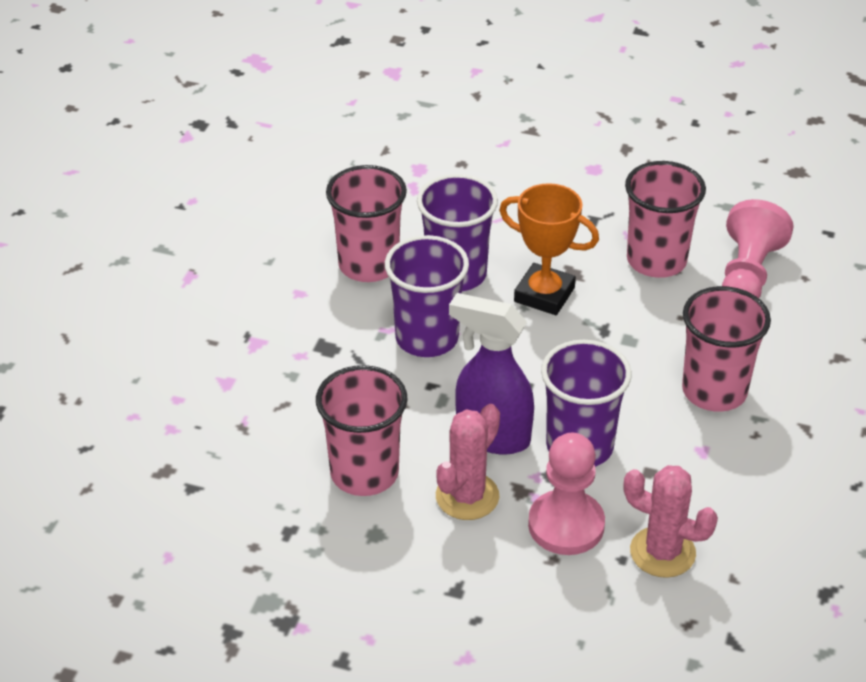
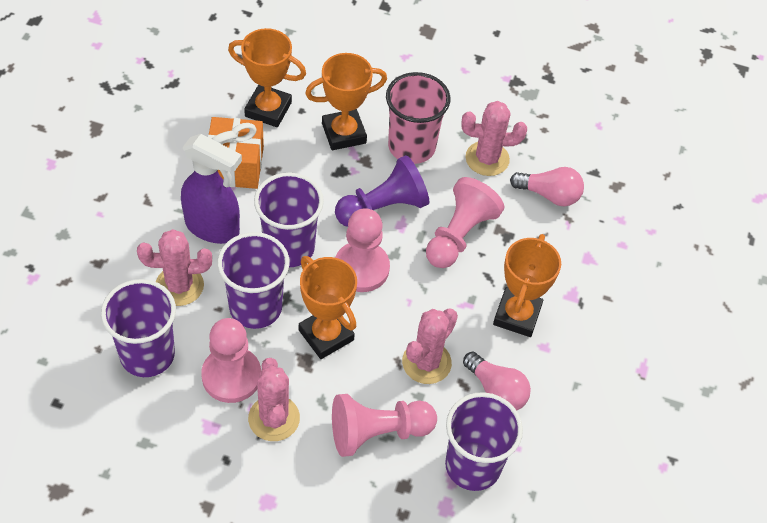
orange gift: none = 0 -> [208,117,264,189] = 1
orange trophy: [499,183,599,315] = 1 -> [228,28,306,127] [299,256,357,359] [305,53,387,150] [493,234,561,337] = 4
pink cactus: [436,404,500,520] [623,465,718,578] = 2 -> [137,229,212,306] [248,358,300,441] [402,309,458,384] [462,101,527,176] = 4
pink cup: [316,365,407,496] [326,165,407,282] [625,161,706,278] [682,286,771,412] = 4 -> [386,72,451,164] = 1
pink light bulb: none = 0 -> [463,352,531,411] [510,167,584,206] = 2
pink pawn: [528,433,605,555] [722,199,794,298] = 2 -> [201,318,261,403] [332,394,437,457] [335,209,390,292] [426,177,504,268] = 4
purple cup: [385,235,469,357] [417,174,498,291] [541,340,632,467] = 3 -> [101,279,176,377] [217,232,290,329] [254,173,324,267] [445,392,523,491] = 4
purple pawn: none = 0 -> [335,155,429,227] = 1

